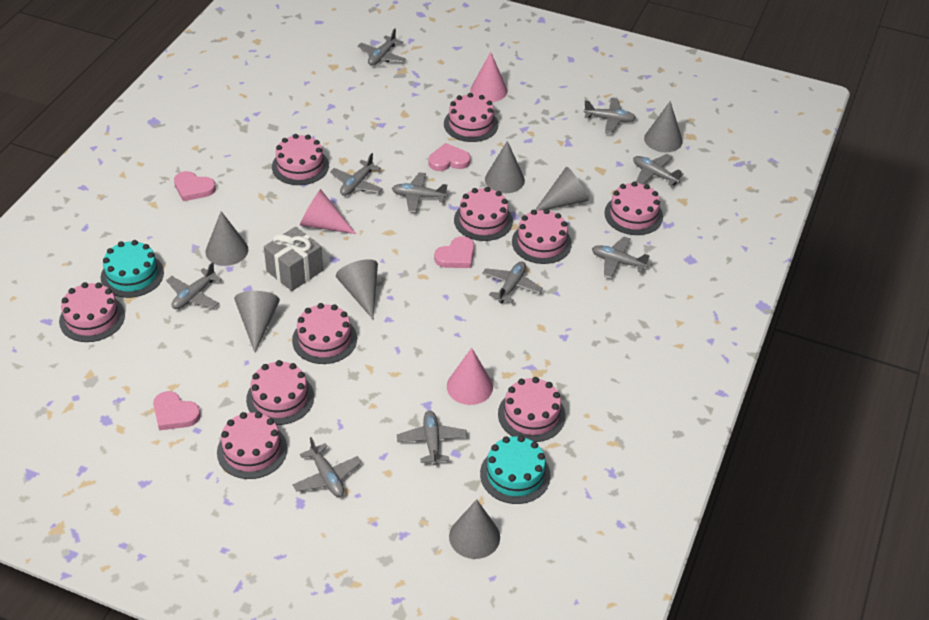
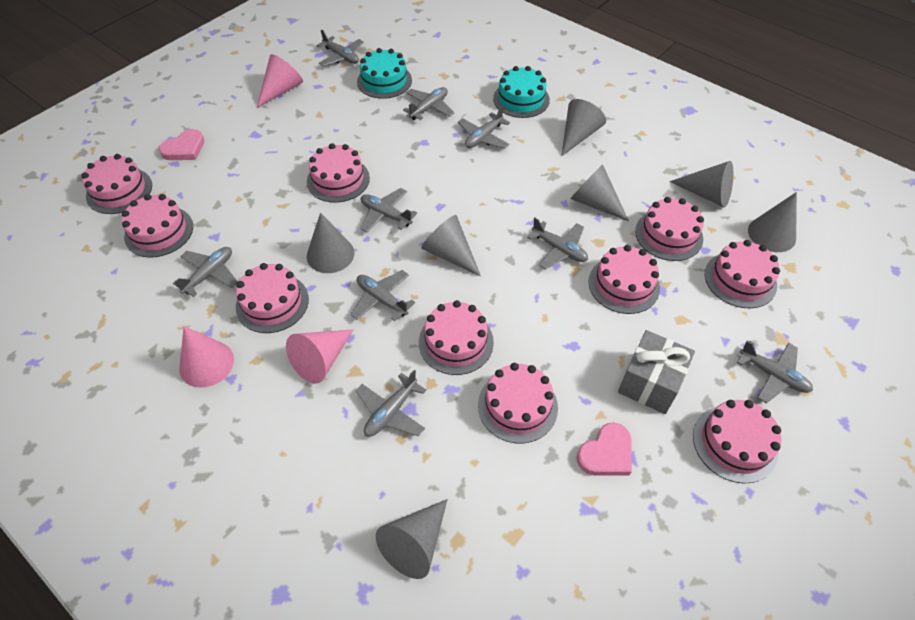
grey plane: [166,262,222,309] [293,437,362,497] [330,153,383,196] [358,29,406,66] [392,172,448,213] [397,411,467,465] [482,261,543,303] [584,98,636,133] [592,237,650,279] [633,154,684,186] = 10 -> [173,247,238,297] [316,29,364,66] [351,270,415,321] [355,370,426,437] [360,188,417,232] [403,87,455,120] [458,106,510,149] [527,218,588,269] [737,341,813,403] = 9
pink heart: [153,391,201,430] [174,171,216,201] [429,143,470,171] [434,236,475,268] = 4 -> [159,129,204,160] [577,422,632,475] = 2

